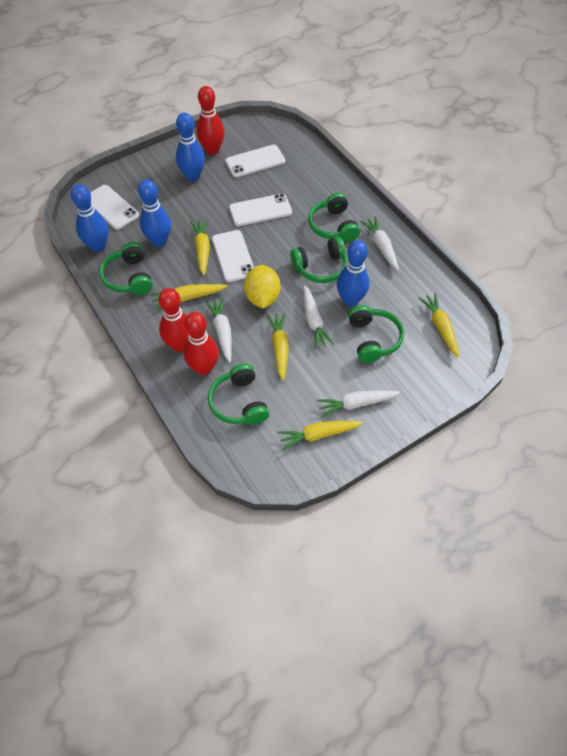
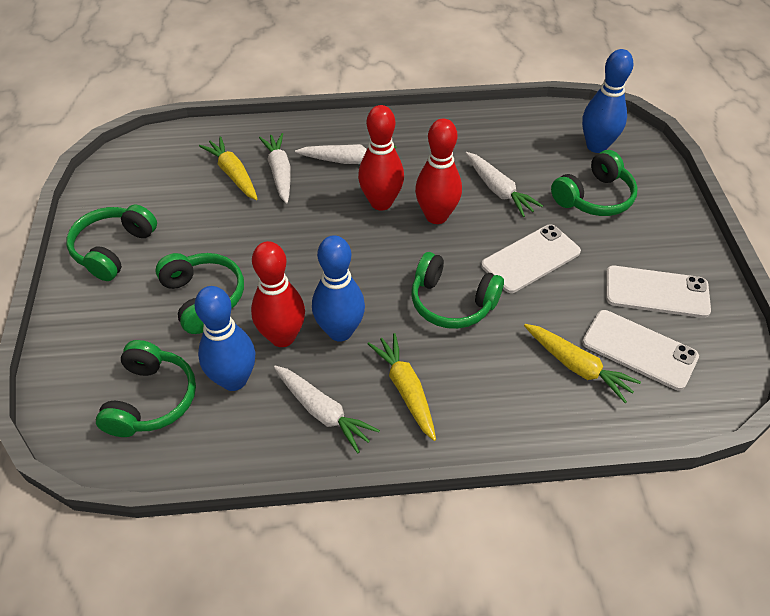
blue bowling pin: [71,184,109,252] [138,179,171,247] [176,113,205,181] [337,240,370,306] = 4 -> [194,286,255,391] [312,235,365,342] [582,49,634,153] = 3
white phone: [90,185,139,230] [212,230,254,282] [225,145,285,178] [229,194,292,226] = 4 -> [481,225,581,293] [582,310,699,390] [606,266,711,318] = 3
yellow carrot: [151,284,228,308] [190,219,210,275] [267,313,289,381] [277,421,363,450] [419,293,459,357] = 5 -> [199,136,257,200] [367,333,436,441] [524,324,641,403] = 3
yellow lemon: [244,265,281,309] = 1 -> none = 0

